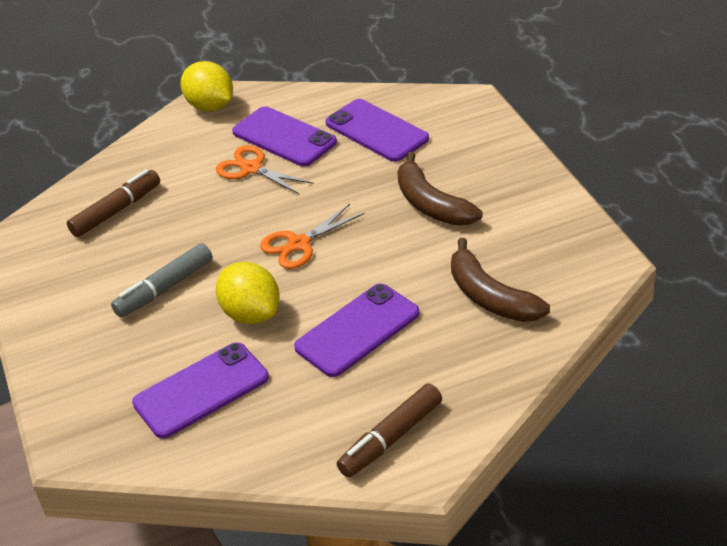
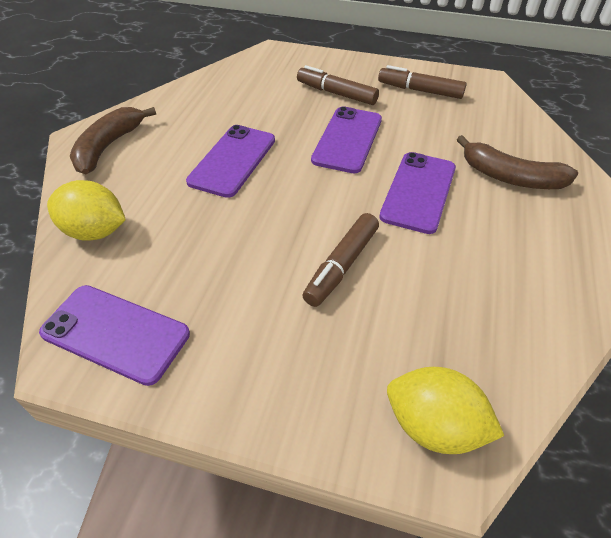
brown marker: [67,169,160,237] [337,383,442,478] = 2 -> [297,65,379,105] [302,213,379,307] [378,65,467,99] = 3
grey marker: [111,243,213,317] = 1 -> none = 0
orange scissors: [216,145,313,195] [260,204,364,269] = 2 -> none = 0

